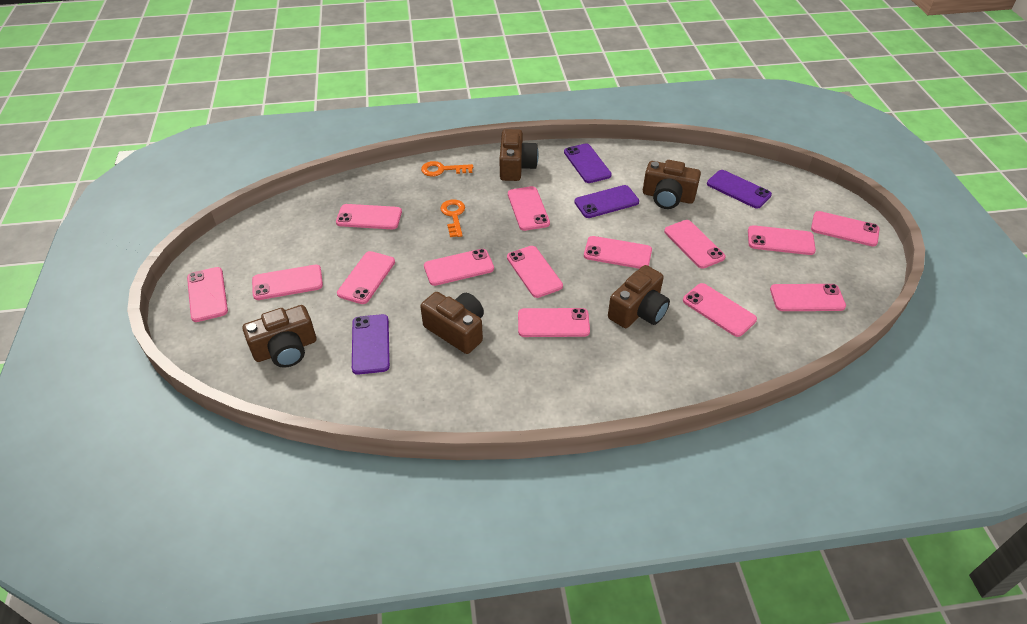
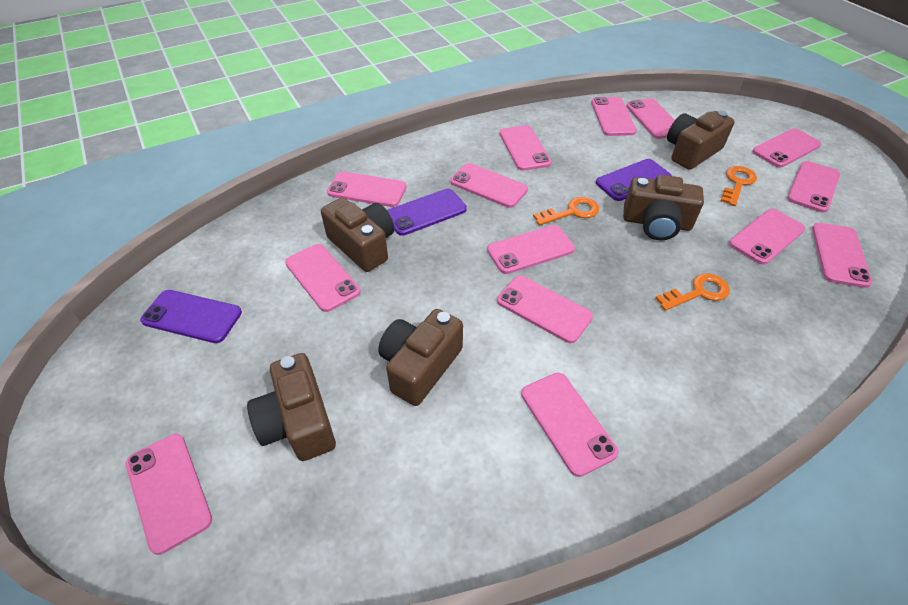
orange key: [421,161,473,177] [440,200,465,237] = 2 -> [533,197,599,226] [655,273,730,311] [721,166,757,206] = 3
purple phone: [352,314,390,375] [564,143,612,183] [574,185,639,218] [707,170,772,209] = 4 -> [140,290,242,343] [387,189,467,236] [596,159,672,201] = 3

